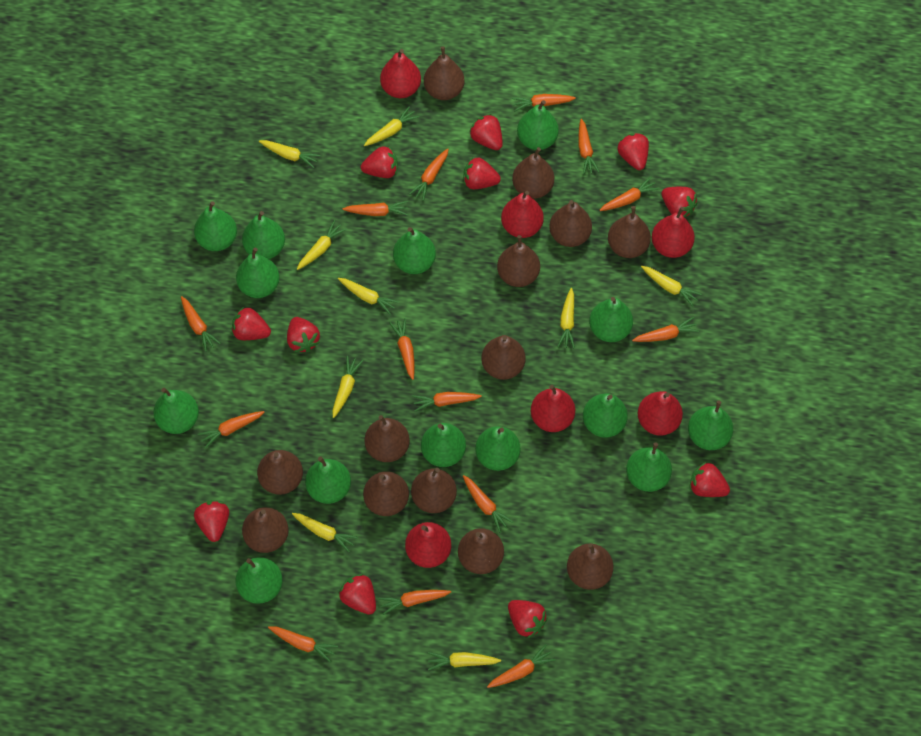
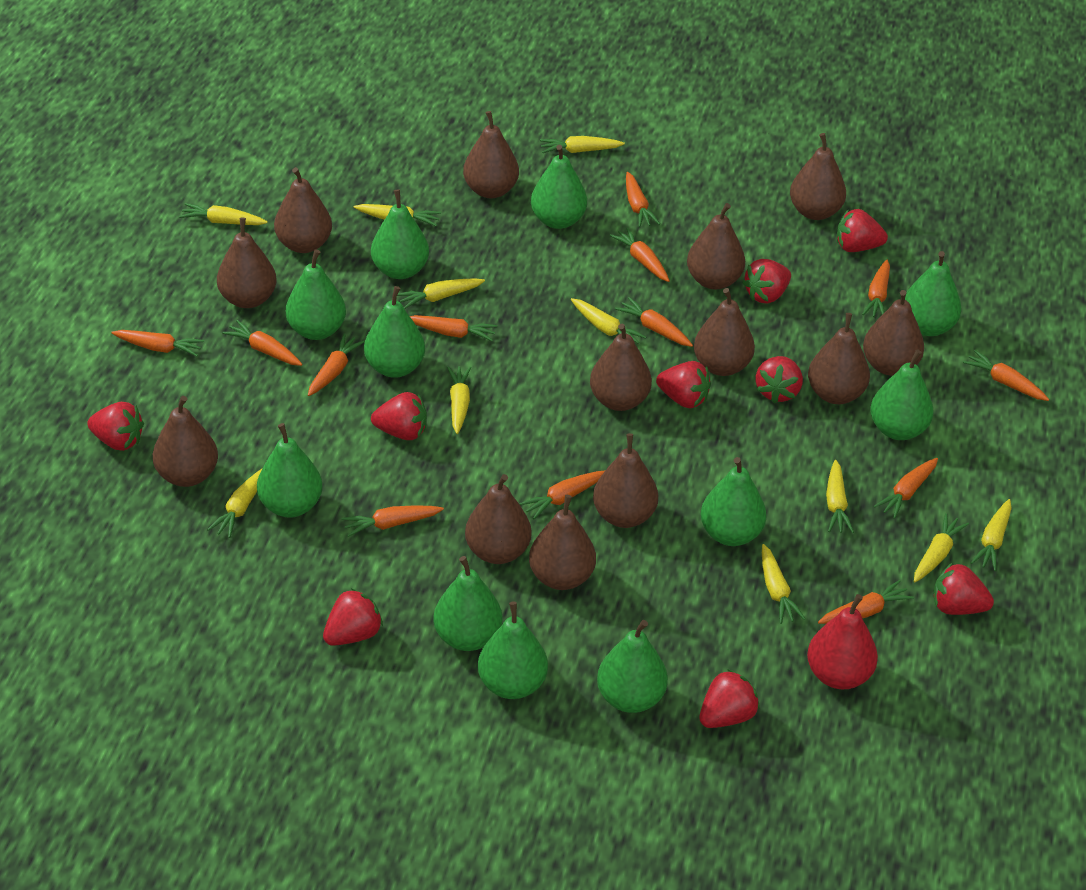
green pear: [153,388,199,434] [194,201,237,251] [235,557,283,604] [236,248,280,298] [242,211,285,259] [305,456,351,504] [393,227,436,274] [421,423,466,467] [475,426,520,471] [517,100,559,150] [583,393,628,438] [589,297,633,342] [626,443,672,492] [688,401,733,450] = 14 -> [257,423,323,518] [286,249,346,340] [364,286,425,378] [371,189,429,279] [433,556,503,651] [478,601,548,699] [531,145,587,229] [597,620,668,713] [701,457,767,546] [870,349,934,440] [905,251,962,336] = 11
orange carrot: [181,296,221,352] [198,411,264,449] [268,626,338,663] [343,201,408,216] [379,590,451,615] [389,318,415,380] [409,148,449,201] [412,392,482,412] [463,475,514,533] [487,645,556,688] [512,94,576,112] [579,119,600,174] [600,177,659,211] [632,317,699,342] = 14 -> [111,330,204,356] [222,320,302,366] [308,334,365,396] [342,505,444,537] [410,315,497,341] [519,471,605,519] [610,227,670,282] [615,297,693,347] [626,172,660,227] [818,580,914,624] [862,260,890,317] [874,458,938,519] [963,350,1049,401] = 13
red pear: [380,49,421,98] [405,522,451,568] [501,191,544,238] [531,385,575,432] [638,391,683,436] [651,207,695,258] = 6 -> [807,594,878,689] = 1
red strawberry: [194,500,229,542] [232,307,271,340] [287,317,320,352] [339,574,376,615] [361,146,398,178] [463,157,501,189] [469,114,503,150] [508,600,547,638] [617,133,649,170] [661,187,698,217] [689,462,730,497] = 11 -> [87,402,144,451] [323,588,383,646] [371,392,427,440] [656,361,711,408] [699,669,760,728] [742,259,791,304] [756,356,803,403] [837,209,888,252] [933,563,994,615] = 9
yellow carrot: [259,140,320,168] [292,513,358,552] [297,220,347,270] [332,356,363,418] [338,278,399,315] [364,106,419,146] [428,652,501,671] [558,288,575,349] [641,266,702,306] = 9 -> [179,203,268,225] [207,469,262,538] [354,204,441,227] [397,278,485,309] [447,366,471,434] [540,136,625,153] [571,298,646,344] [762,544,806,624] [826,460,854,533] [914,513,969,582] [971,499,1012,571] = 11

